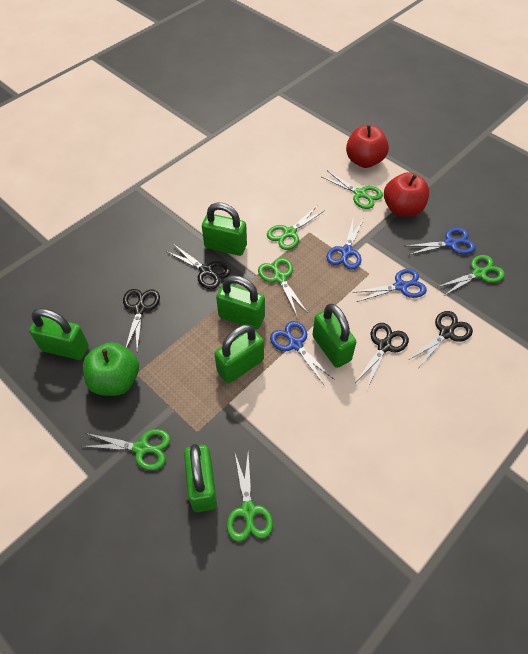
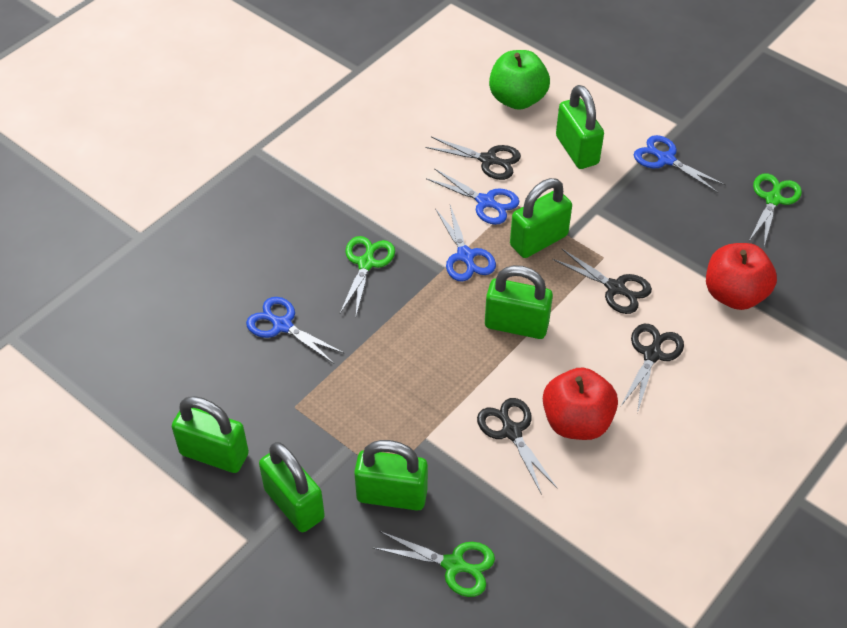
green scissors: [82,429,171,470] [227,454,273,542] [258,258,308,315] [267,206,325,250] [321,171,383,209] [438,255,505,296] = 6 -> [340,236,395,316] [373,531,495,597] [749,174,802,246] = 3

